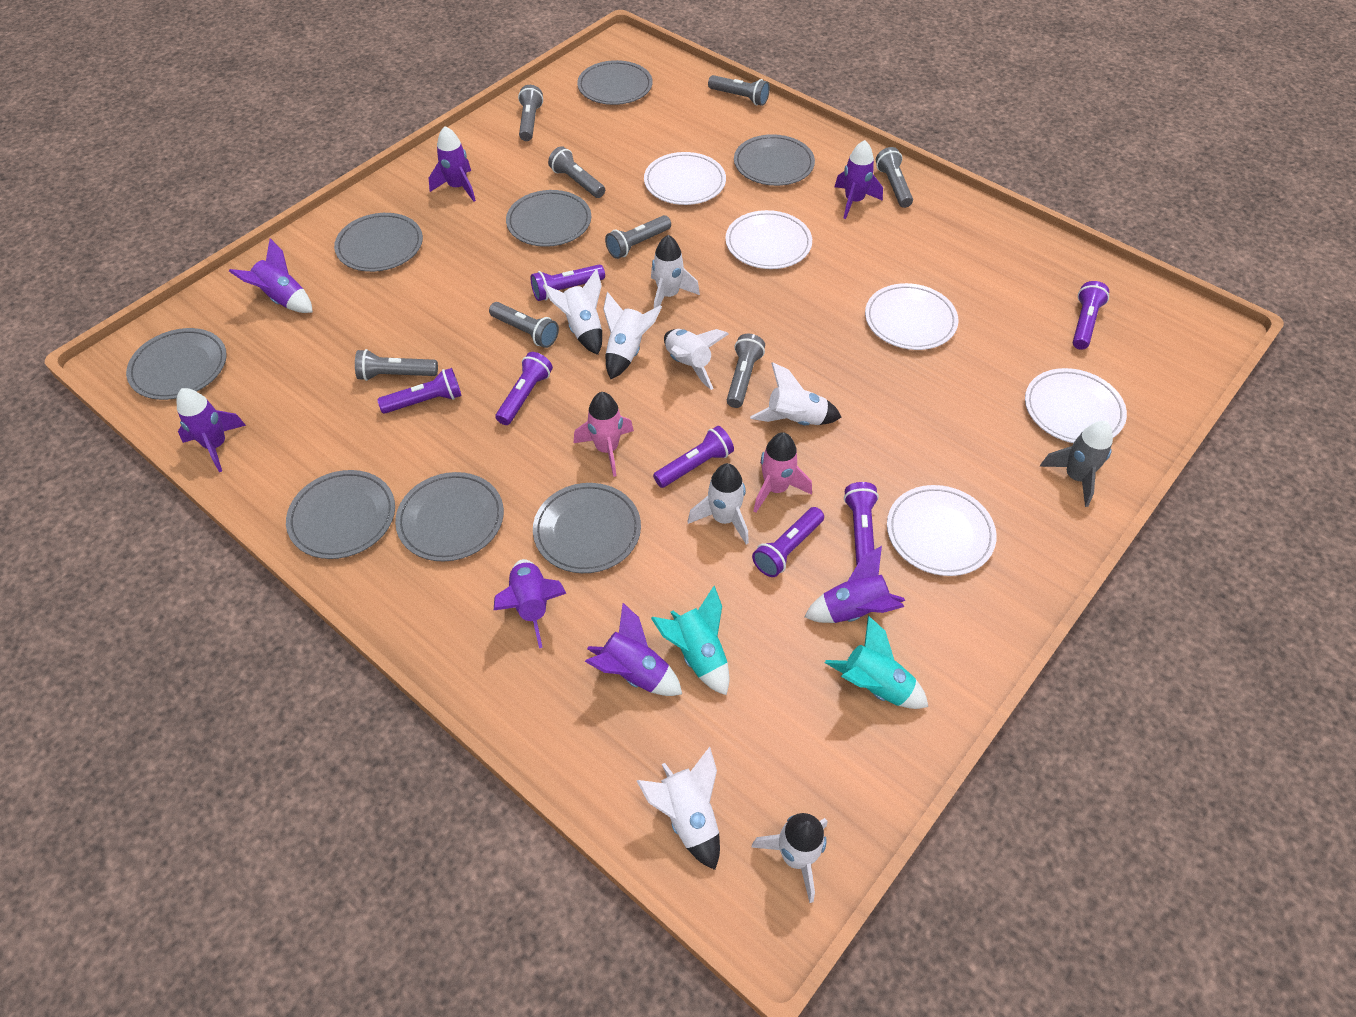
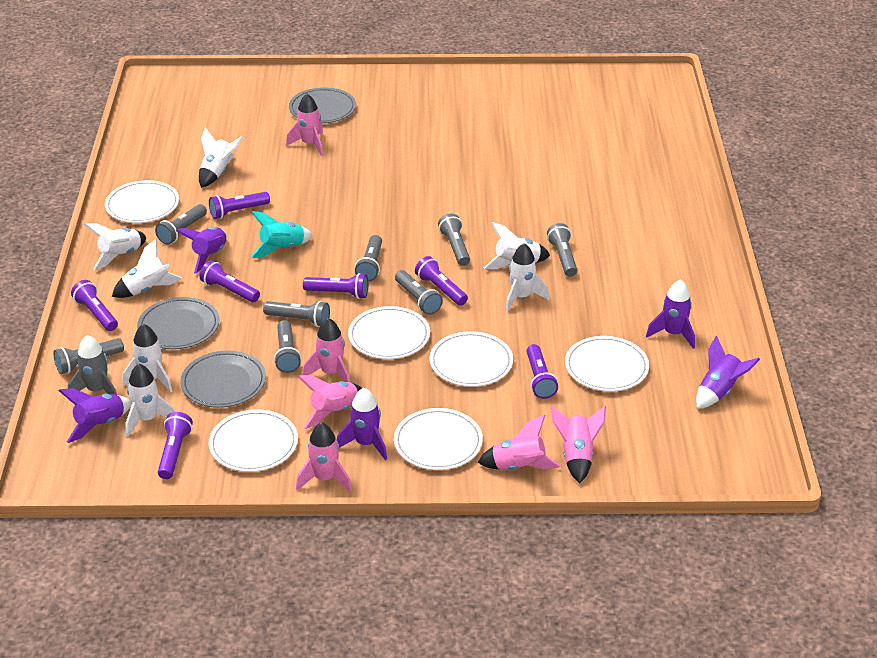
grey plate: [126,328,227,400] [286,470,395,559] [334,213,423,272] [395,472,504,561] [506,190,591,247] [533,483,641,573] [577,60,653,105] [734,134,815,186] = 8 -> [137,297,219,349] [180,351,266,408] [289,87,356,123] = 3
pink rocket: [574,392,634,477] [754,432,812,513] = 2 -> [286,94,323,156] [296,422,352,492] [298,375,362,429] [303,318,350,382] [477,415,560,470] [551,406,606,483] = 6
purple rocket: [177,388,246,472] [229,238,313,313] [429,126,476,202] [494,559,566,648] [585,603,682,696] [805,546,905,623] [834,140,883,219] = 7 -> [58,388,131,443] [176,227,227,274] [337,388,387,460] [646,279,695,349] [696,336,760,409] = 5
turquoise rocket: [651,586,729,695] [825,616,928,709] = 2 -> [251,211,313,258] = 1
white plate: [644,152,726,205] [725,210,812,269] [865,283,958,350] [887,485,997,576] [1025,368,1127,443] = 5 -> [105,180,179,223] [209,409,298,472] [348,306,430,359] [394,408,483,470] [429,331,513,387] [565,336,649,391] = 6
white rocket: [543,269,602,355] [603,292,662,379] [637,747,720,870] [651,235,700,308] [664,329,728,390] [688,463,749,544] [750,362,841,425] [752,813,827,903] = 8 -> [84,223,146,270] [112,239,182,298] [123,324,172,393] [125,363,175,437] [199,127,243,188] [484,222,550,269] [505,243,549,312] = 7

